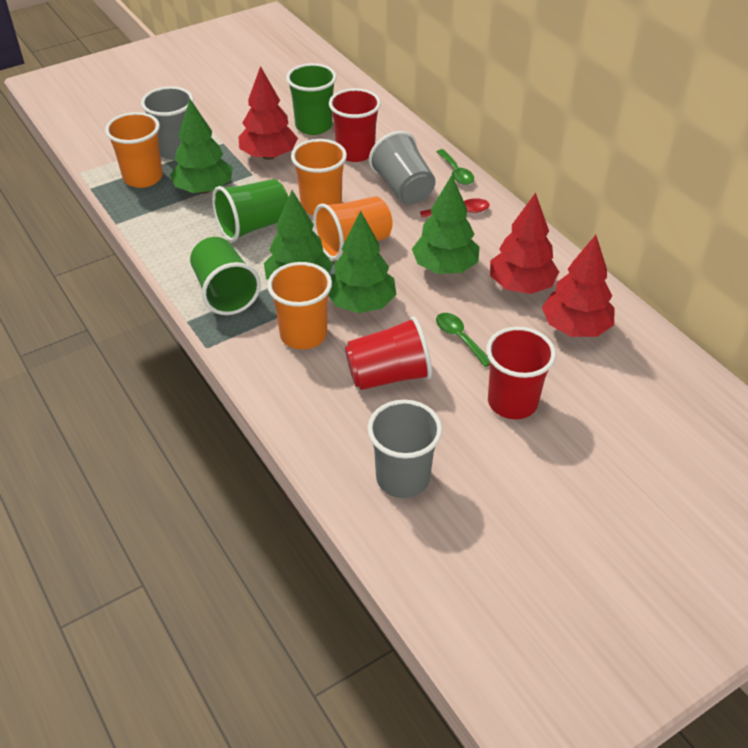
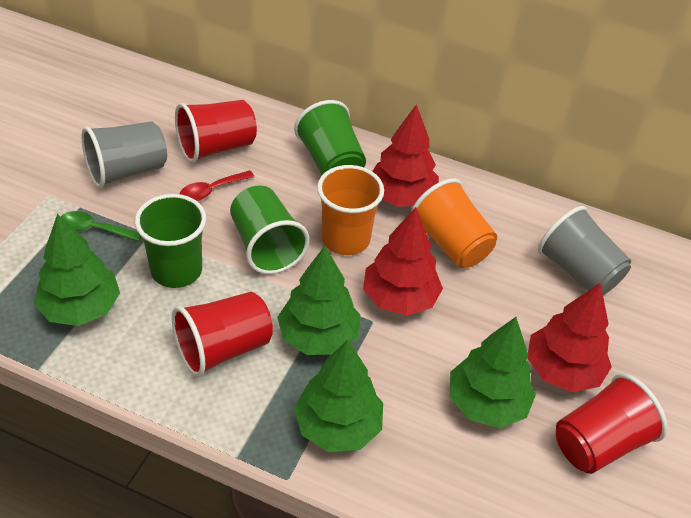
green spoon: [436,149,474,185] [436,313,489,367] = 2 -> [61,211,141,242] = 1
grey cup: [141,86,194,160] [367,400,442,498] [369,131,436,205] = 3 -> [81,121,167,188] [538,206,631,295] = 2
orange cup: [105,112,163,188] [267,262,332,349] [291,139,347,216] [313,196,392,260] = 4 -> [317,165,384,255] [411,179,497,268] = 2

